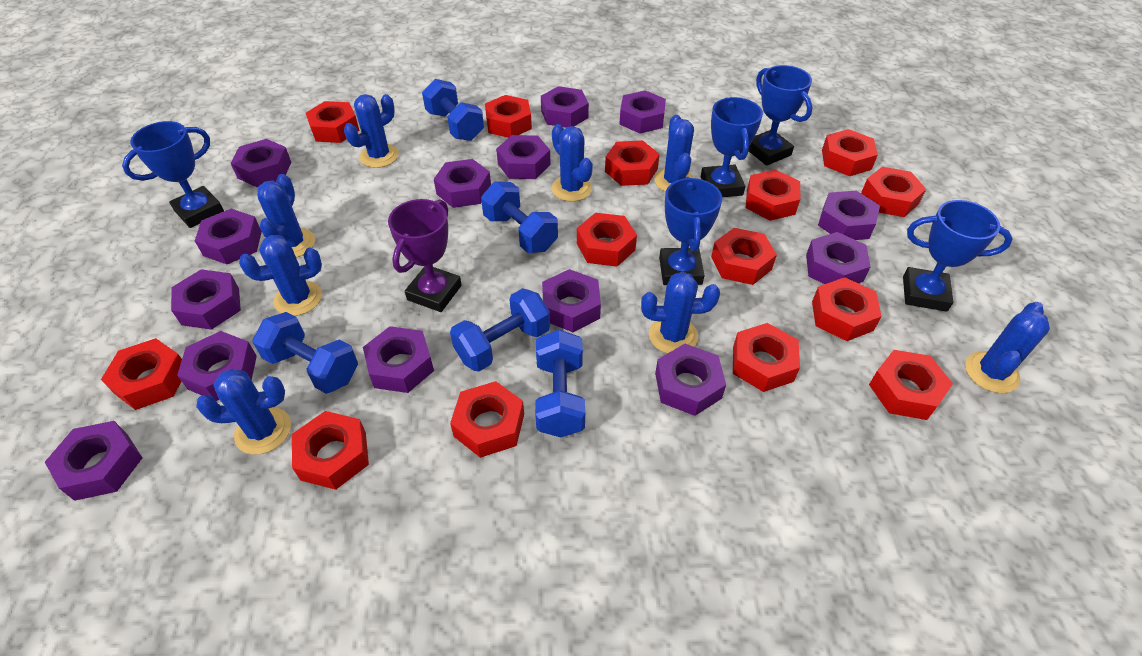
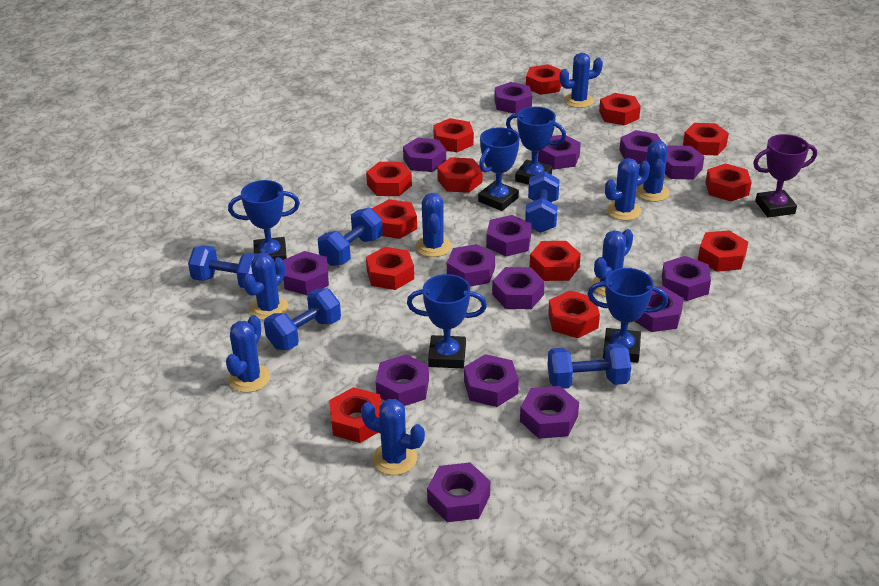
purple nut: [45,421,142,501] [171,269,241,330] [177,331,257,401] [195,209,262,264] [231,139,291,187] [363,326,434,393] [434,159,491,208] [496,135,551,179] [541,86,589,127] [542,269,601,332] [620,90,666,133] [655,344,726,416] [806,232,871,284] [818,191,880,240] = 14 -> [283,251,329,295] [376,355,429,406] [403,138,446,172] [427,462,490,522] [447,244,495,286] [464,354,519,407] [486,215,532,256] [492,267,545,309] [494,82,532,114] [520,386,579,439] [538,135,581,169] [619,130,661,164] [634,286,684,332] [662,256,711,301] [665,145,704,180] = 15
red nut: [101,338,182,410] [292,411,369,490] [306,101,359,143] [450,381,524,458] [485,95,532,138] [577,213,637,267] [605,140,660,186] [711,228,777,285] [733,323,800,392] [746,170,800,221] [812,277,882,341] [822,129,878,176] [861,167,926,217] [869,350,953,420] = 14 -> [329,387,382,443] [366,162,412,196] [366,247,414,290] [371,199,417,239] [433,118,474,152] [437,157,482,193] [526,64,562,95] [530,241,581,281] [548,290,600,338] [599,93,641,125] [683,123,729,155] [698,230,748,272] [705,163,752,201] = 13

